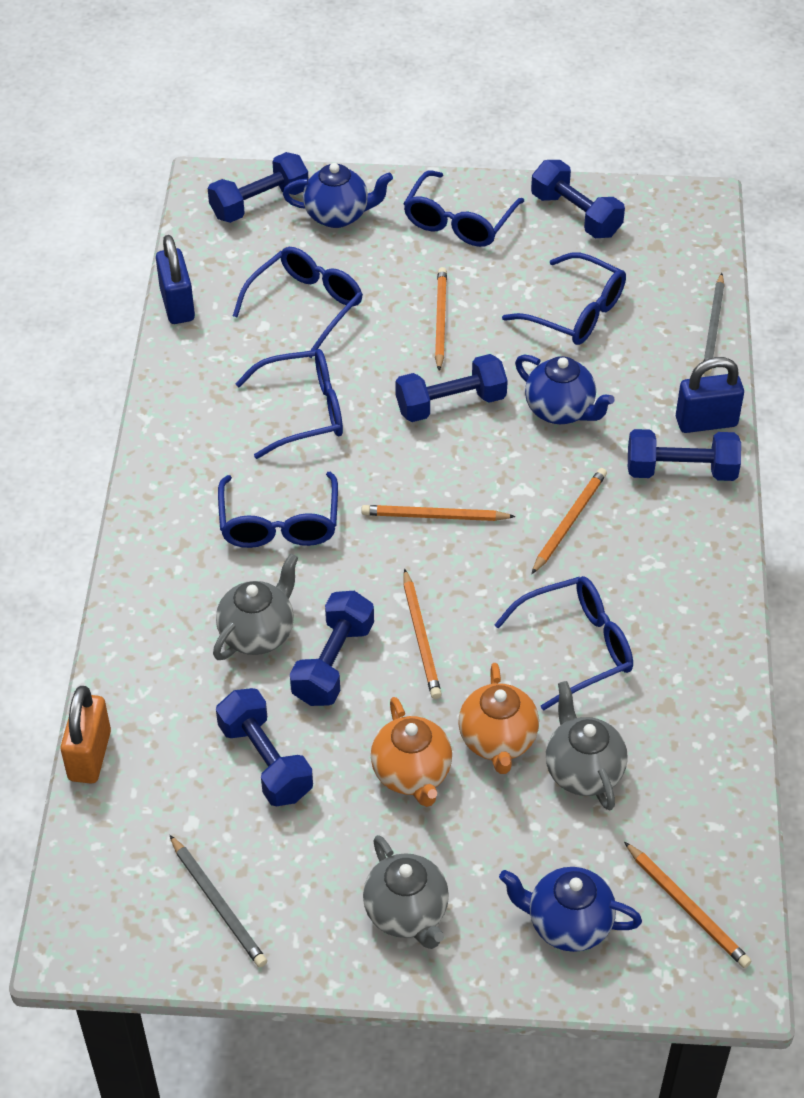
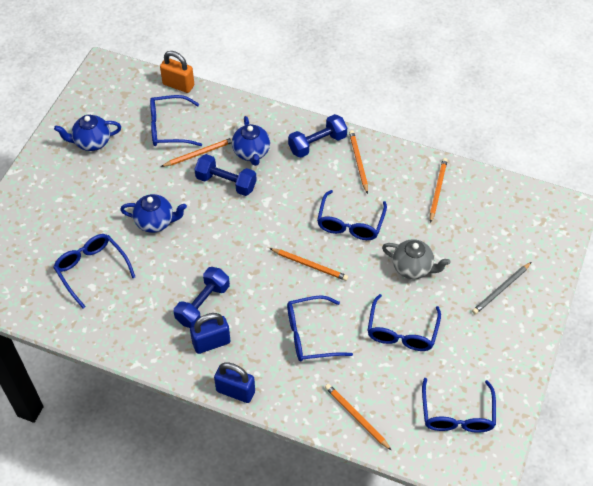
blue dumbbell: [208,152,309,223] [216,688,313,806] [290,591,374,706] [396,354,508,422] [531,160,625,238] [628,429,741,481] = 6 -> [174,267,230,328] [194,154,257,196] [288,114,347,158] = 3
grey pencil: [170,835,267,967] [704,273,725,375] = 2 -> [472,262,531,314] = 1
grey teapot: [213,553,299,660] [363,835,449,949] [546,681,628,811] = 3 -> [382,239,450,279] = 1
orange teapot: [371,697,452,807] [458,663,539,774] = 2 -> none = 0

